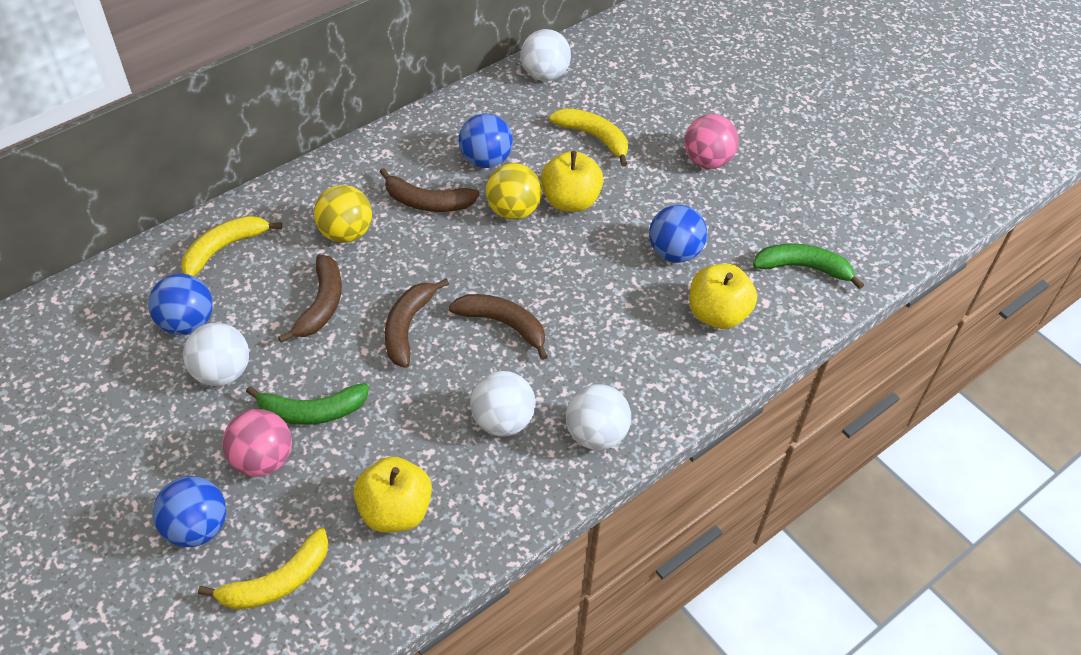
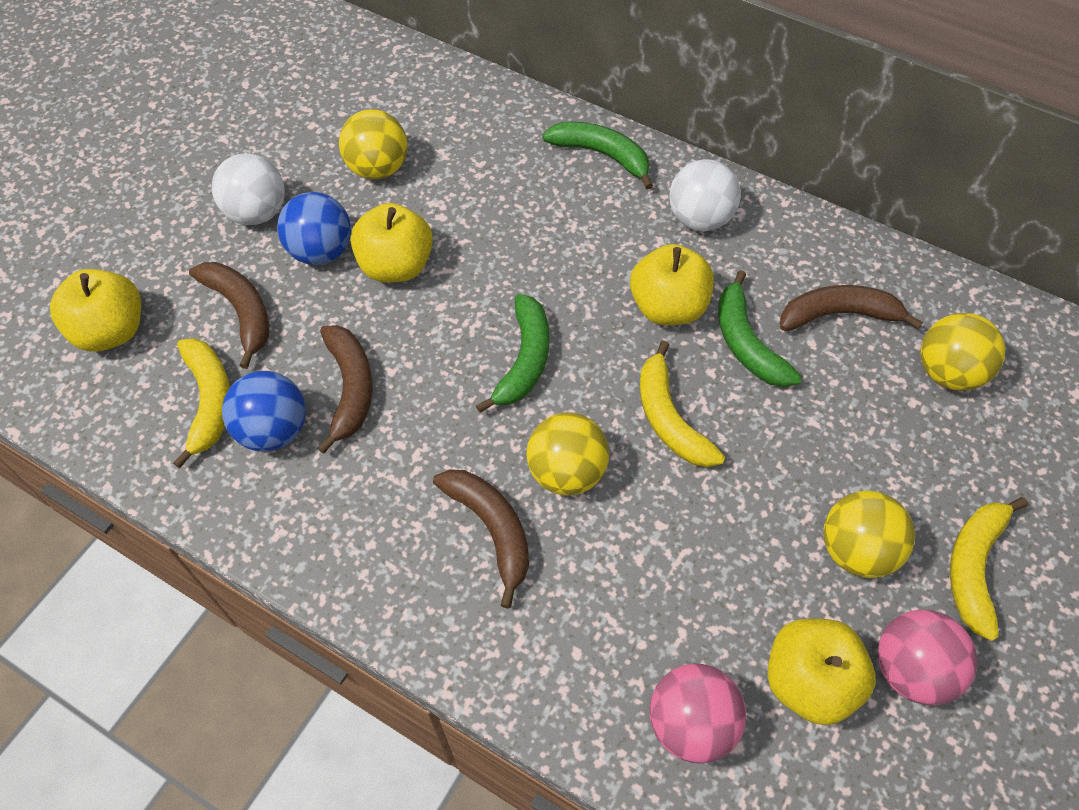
blue ball: [148,274,213,335] [153,476,226,547] [459,113,513,168] [649,205,707,263] = 4 -> [222,371,306,452] [277,192,351,265] = 2
green banana: [246,383,369,425] [752,243,864,289] = 2 -> [476,294,549,413] [542,122,653,190] [718,270,802,387] = 3
white ball: [183,323,249,386] [470,371,536,436] [521,29,571,81] [566,384,631,450] = 4 -> [212,153,285,225] [669,159,741,231] = 2
yellow apple: [354,457,432,533] [541,151,603,212] [689,264,757,329] = 3 -> [50,269,141,352] [351,203,433,282] [630,244,714,325] [767,619,876,725] = 4
yellow ball: [314,185,372,243] [486,163,542,220] = 2 -> [339,109,408,179] [526,412,609,495] [824,490,915,578] [921,313,1005,391] = 4

